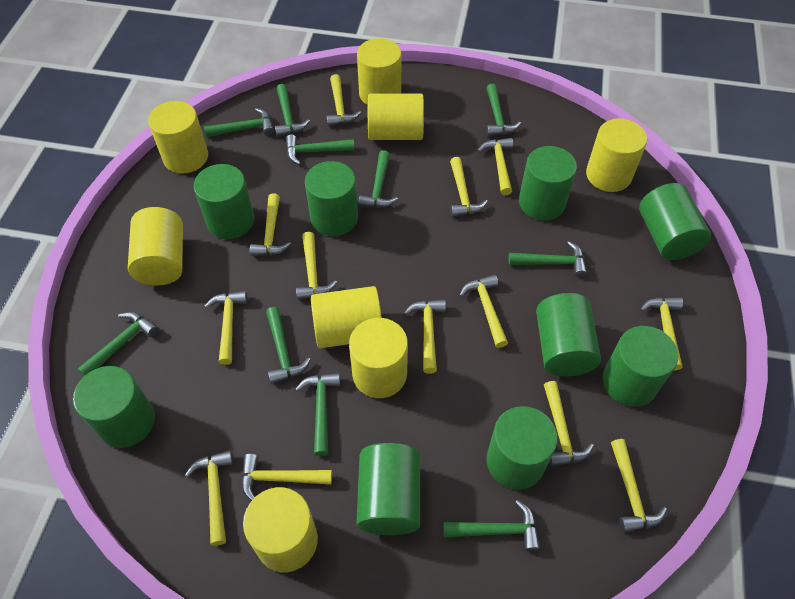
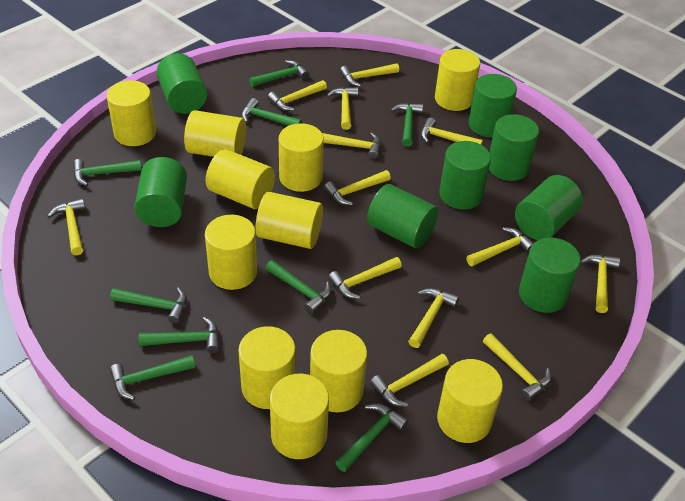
green cylinder: [73,366,155,448] [194,164,254,239] [305,161,358,236] [356,443,420,535] [487,406,557,490] [519,146,577,220] [536,293,601,376] [602,326,678,407] [639,183,711,260] = 9 -> [134,157,187,227] [156,53,207,114] [367,184,438,248] [439,141,491,210] [469,74,517,137] [489,114,539,181] [515,175,583,240] [519,238,581,313] = 8
green hammer: [78,312,158,376] [204,108,274,137] [266,307,311,384] [275,84,310,137] [286,134,355,165] [295,373,340,456] [358,150,398,208] [443,500,540,551] [486,84,521,136] [509,241,587,277] = 10 -> [73,159,142,186] [109,355,195,400] [110,287,187,324] [139,317,219,353] [241,98,302,126] [249,60,309,87] [266,260,331,314] [335,403,409,472] [391,103,423,147] = 9
yellow cylinder: [128,207,183,285] [148,101,208,174] [243,487,318,572] [311,286,382,348] [349,318,408,398] [357,38,401,105] [368,94,424,140] [586,118,647,192] = 8 -> [107,80,156,146] [184,110,246,157] [205,215,257,290] [206,149,275,209] [239,326,295,409] [256,192,323,249] [270,374,329,459] [279,123,324,192] [310,330,367,412] [435,49,480,111] [437,359,503,443] = 11

